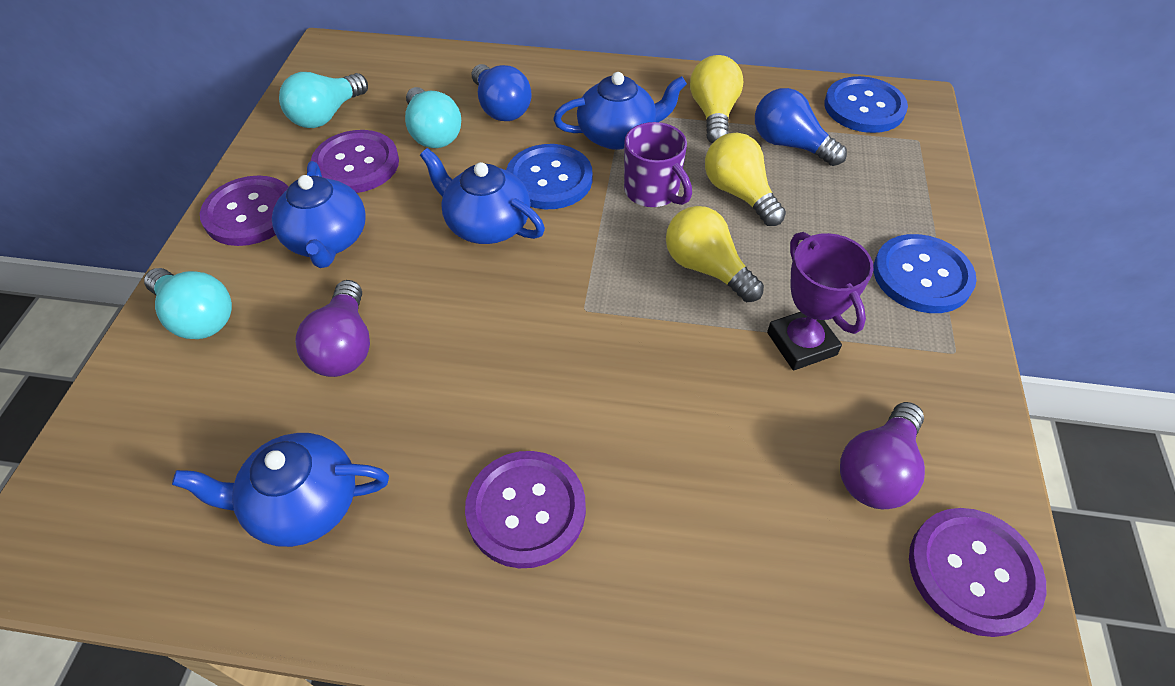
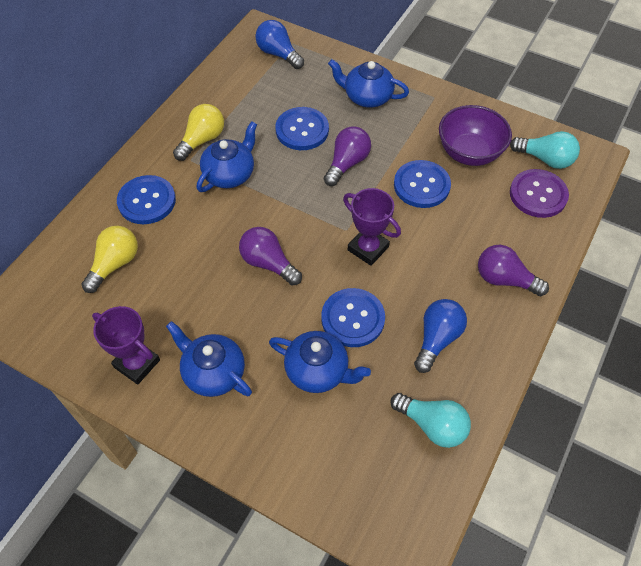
blue button: [506,144,592,209] [824,76,908,133] [873,234,977,313] = 3 -> [117,175,176,224] [275,107,329,150] [321,288,385,347] [394,160,451,208] = 4
purple bowl: none = 0 -> [439,105,512,166] = 1
purple button: [200,175,288,246] [311,130,399,193] [465,451,586,568] [909,508,1046,637] = 4 -> [510,169,569,218] = 1
purple light bulb: [295,280,370,377] [840,402,925,509] = 2 -> [239,227,302,286] [324,127,371,186] [478,245,549,296] = 3
purple mug: [624,122,692,207] = 1 -> none = 0
purple trophy: [767,232,874,370] = 1 -> [92,306,160,385] [343,188,401,266] = 2
turquoise light bulb: [144,268,232,339] [279,72,368,128] [405,87,461,148] = 3 -> [390,393,471,448] [510,131,580,169] = 2
yellow light bulb: [666,206,764,302] [690,55,743,143] [705,132,786,226] = 3 -> [81,226,138,293] [173,104,224,161] = 2

